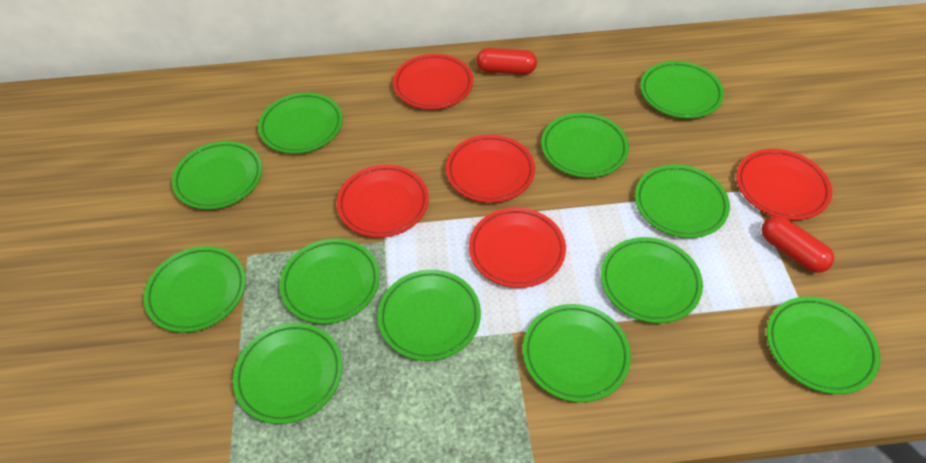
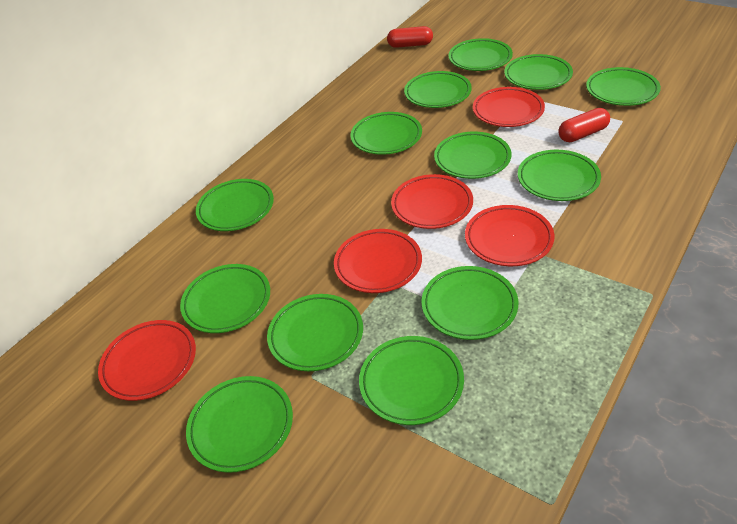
green plate: [144,246,246,333] [172,141,262,209] [233,323,342,424] [258,93,343,154] [280,239,380,324] [378,270,481,361] [523,304,631,402] [541,113,629,178] [601,237,703,323] [635,164,730,238] [640,61,724,118] [767,297,880,394] = 12 -> [180,264,270,333] [186,376,293,473] [196,179,274,231] [267,294,363,371] [351,112,422,155] [359,336,464,425] [404,71,472,108] [422,266,518,340] [434,132,511,179] [449,38,513,71] [504,54,573,90] [517,150,601,201] [586,67,661,106] = 13

